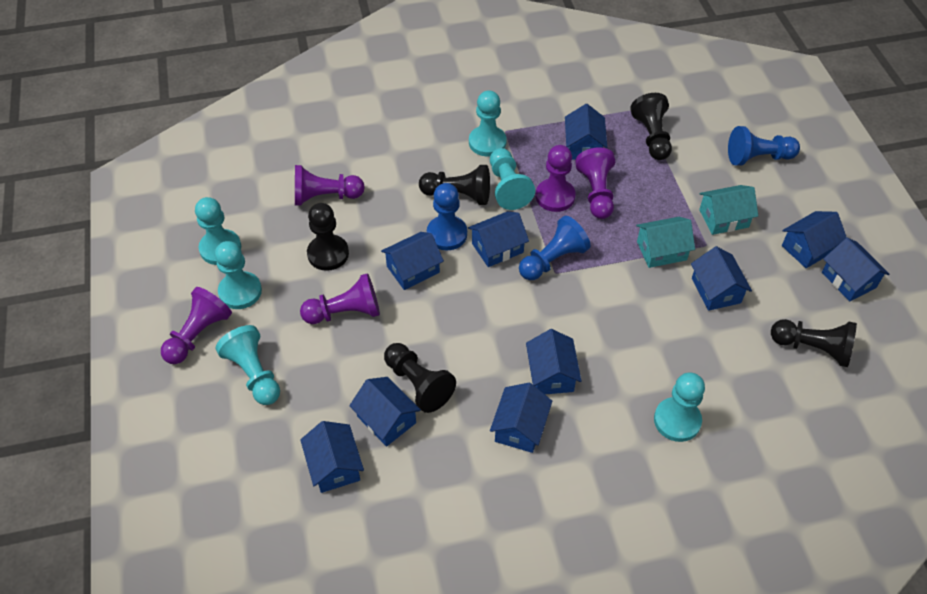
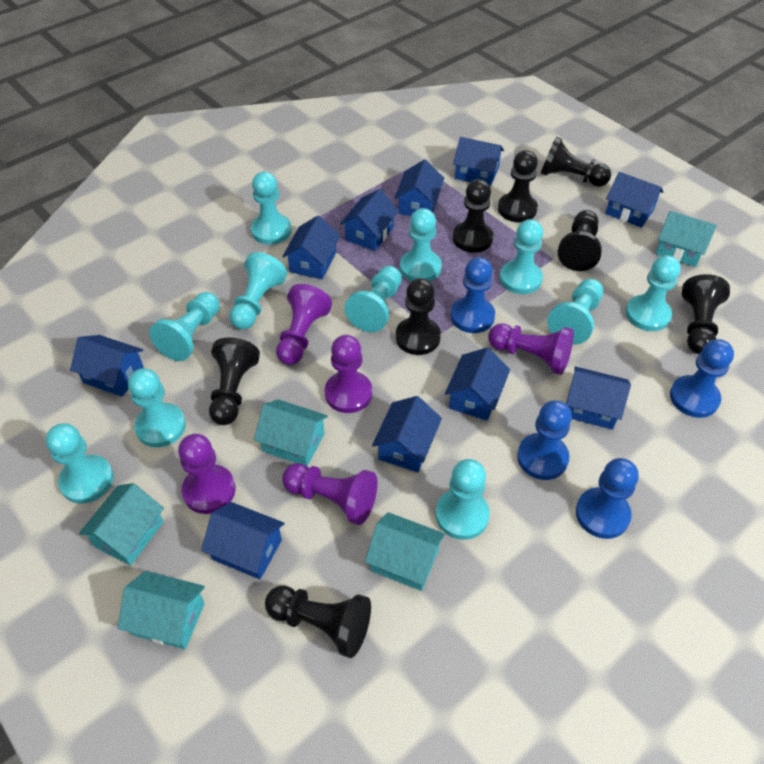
black pawn: [307,203,349,271] [384,343,456,413] [419,165,490,205] [630,93,672,160] [771,319,857,367] = 5 -> [209,337,260,425] [265,586,371,658] [396,278,441,355] [453,179,494,253] [498,150,538,222] [541,137,611,187] [558,210,602,271] [682,274,730,354] = 8
blue pawn: [427,183,467,251] [519,216,591,280] [728,126,800,166] = 3 -> [451,257,495,333] [517,400,572,480] [576,458,639,539] [670,339,734,418] = 4
turquoise house: [636,217,695,268] [699,185,758,235] = 2 -> [79,483,164,566] [118,571,205,649] [254,399,328,466] [365,512,445,591] [656,211,717,267] = 5
turquoise pawn: [195,197,241,265] [215,241,262,309] [215,325,280,405] [469,90,507,156] [490,148,535,210] [654,372,705,442] = 6 -> [45,423,114,504] [128,368,186,447] [149,292,220,361] [229,252,287,329] [251,172,292,245] [345,266,402,332] [400,208,442,282] [436,459,490,540] [500,219,543,294] [547,279,603,345] [626,255,681,331] = 11

